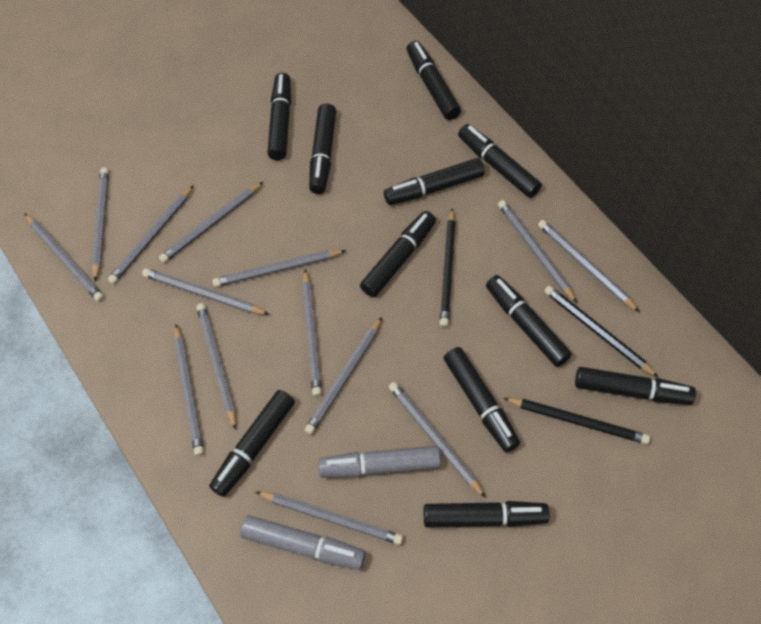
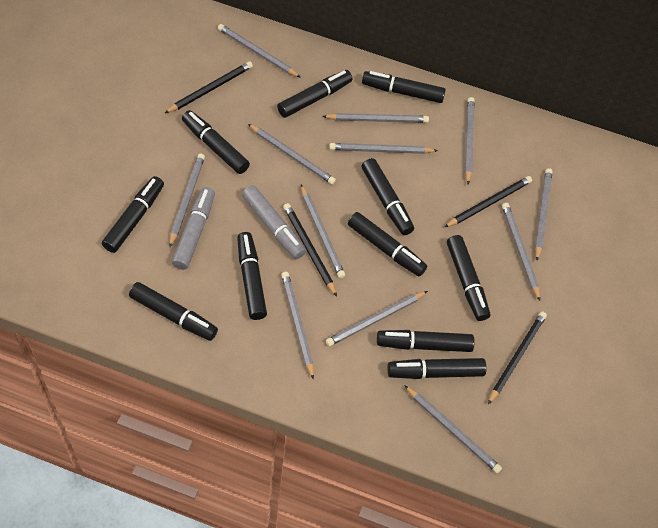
black pencil: [440,208,456,327] [503,398,650,444] [544,285,659,378] = 3 -> [165,61,253,113] [283,203,337,297] [444,176,532,227] [488,312,547,405] = 4
grey pencil: [24,213,104,302] [92,168,109,281] [108,185,194,284] [142,268,270,315] [159,181,264,263] [174,324,204,456] [196,303,236,430] [212,250,346,287] [256,492,403,545] [302,269,322,396] [305,317,382,435] [389,382,486,498] [498,200,577,303] [538,220,640,312] = 14 -> [169,153,205,248] [218,24,301,78] [248,124,336,185] [281,272,314,380] [301,185,345,278] [322,113,429,123] [326,291,428,346] [329,143,438,154] [404,385,502,473] [465,97,475,185] [502,203,540,301] [535,168,552,261] = 12

